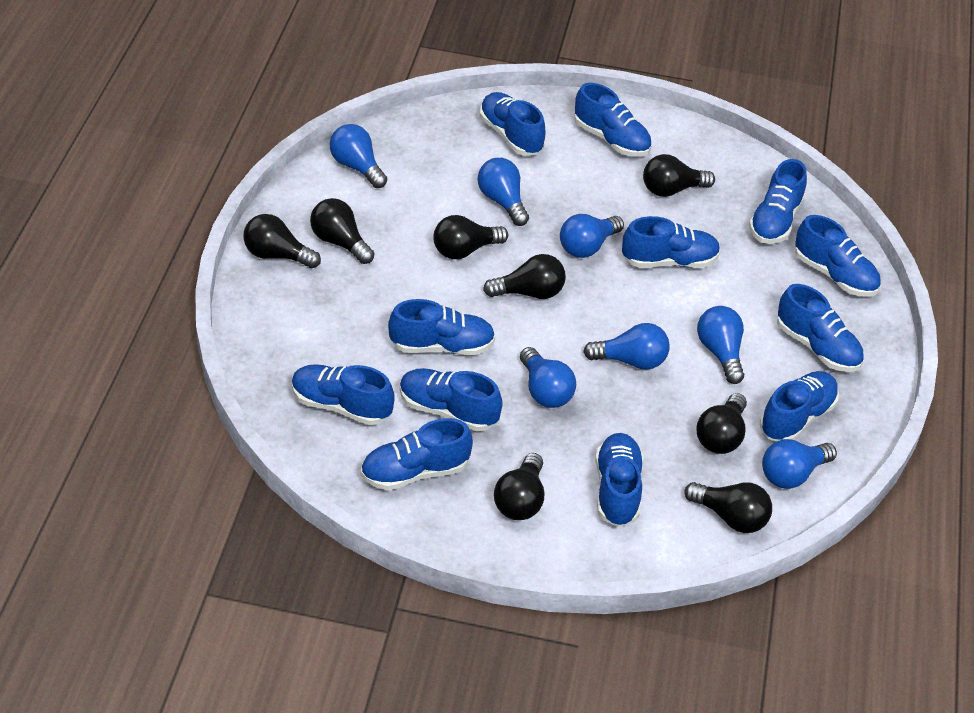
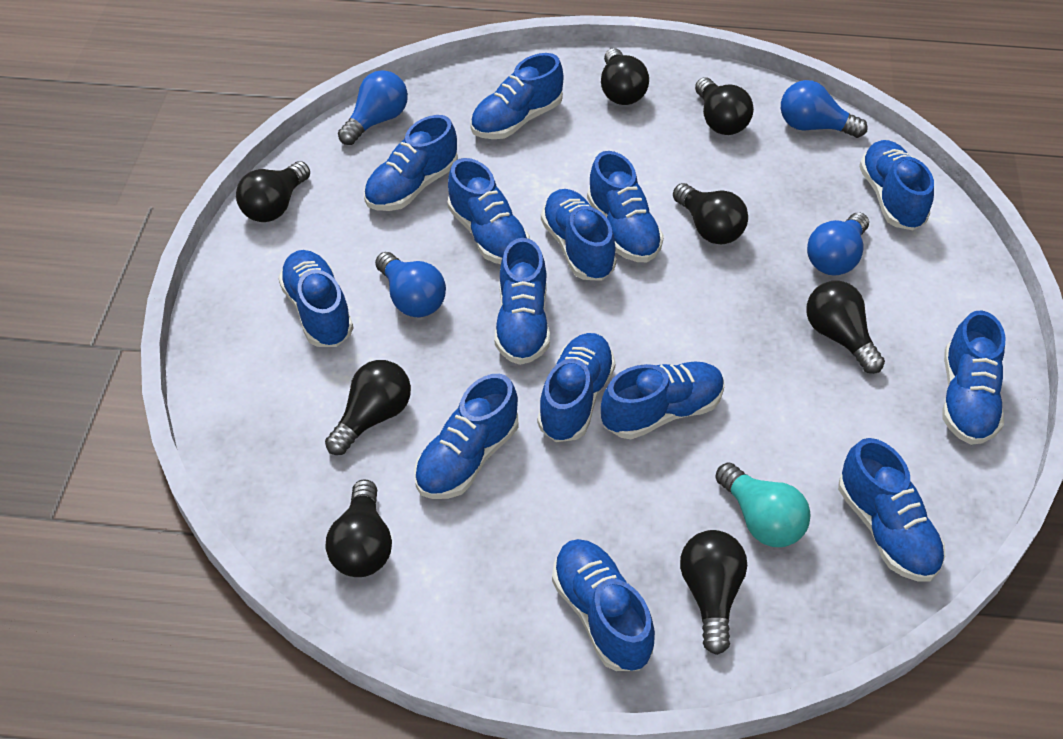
blue light bulb: [330,124,387,188] [478,158,529,226] [520,347,576,408] [560,214,624,258] [583,323,670,370] [697,306,744,384] [762,439,837,489] = 7 -> [338,70,408,145] [375,252,446,317] [781,80,868,138] [807,212,869,276] = 4
blue shoe: [292,364,395,425] [361,418,473,490] [388,299,495,355] [400,368,503,431] [480,92,545,155] [574,83,651,157] [595,433,643,527] [622,216,720,268] [749,159,807,244] [760,371,839,441] [777,284,864,372] [795,215,881,297] = 12 -> [278,250,353,347] [364,115,458,211] [414,374,519,499] [447,158,530,264] [470,53,563,139] [495,238,550,365] [537,333,616,442] [541,189,616,281] [552,539,655,671] [587,151,664,262] [601,361,725,439] [838,438,945,582] [859,140,934,230] [942,311,1006,445] = 14
turquoise light bulb: none = 0 -> [715,463,811,547] = 1

